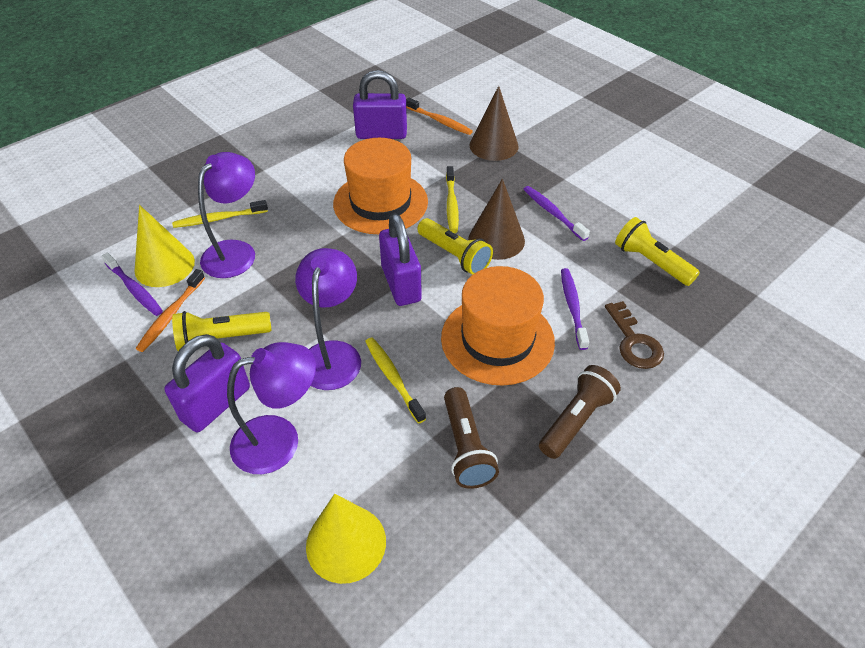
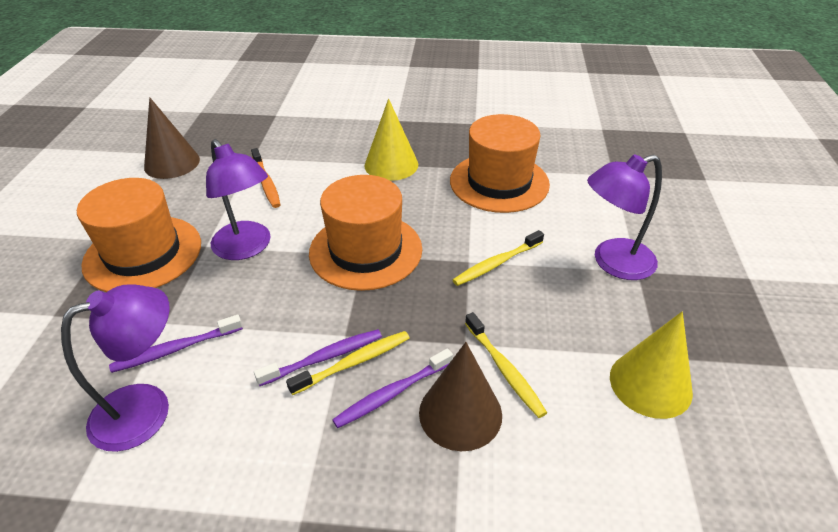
brown flashlight: [444,387,499,489] [539,365,621,459] = 2 -> none = 0
brown key: [605,301,664,369] = 1 -> none = 0
orange hat: [333,138,428,234] [441,266,555,385] = 2 -> [77,178,201,292] [309,175,422,291] [450,114,550,213] = 3
orange toothbrush: [136,269,205,352] [406,98,473,135] = 2 -> [251,148,280,208] = 1
purple padlock: [165,334,250,432] [353,70,407,139] [379,213,422,306] = 3 -> none = 0
yellow flashlight: [172,311,272,351] [417,218,493,275] [615,217,700,286] = 3 -> none = 0

